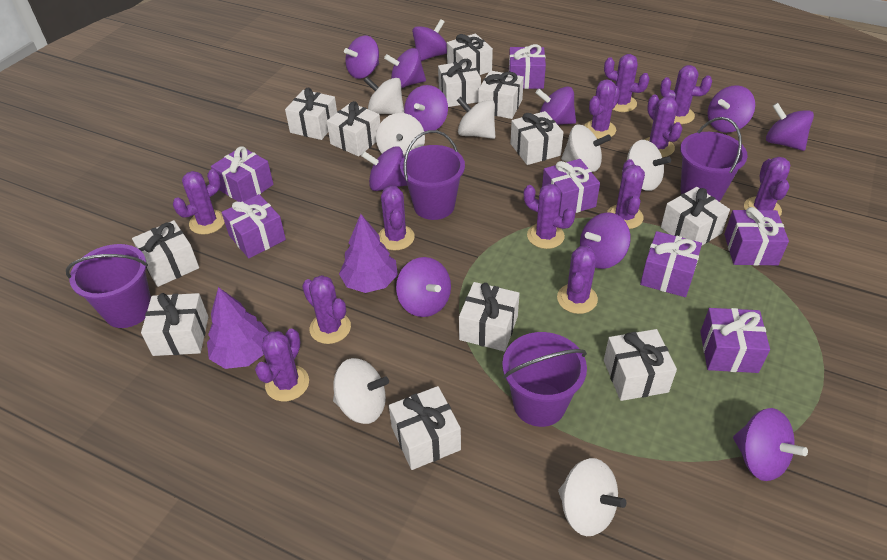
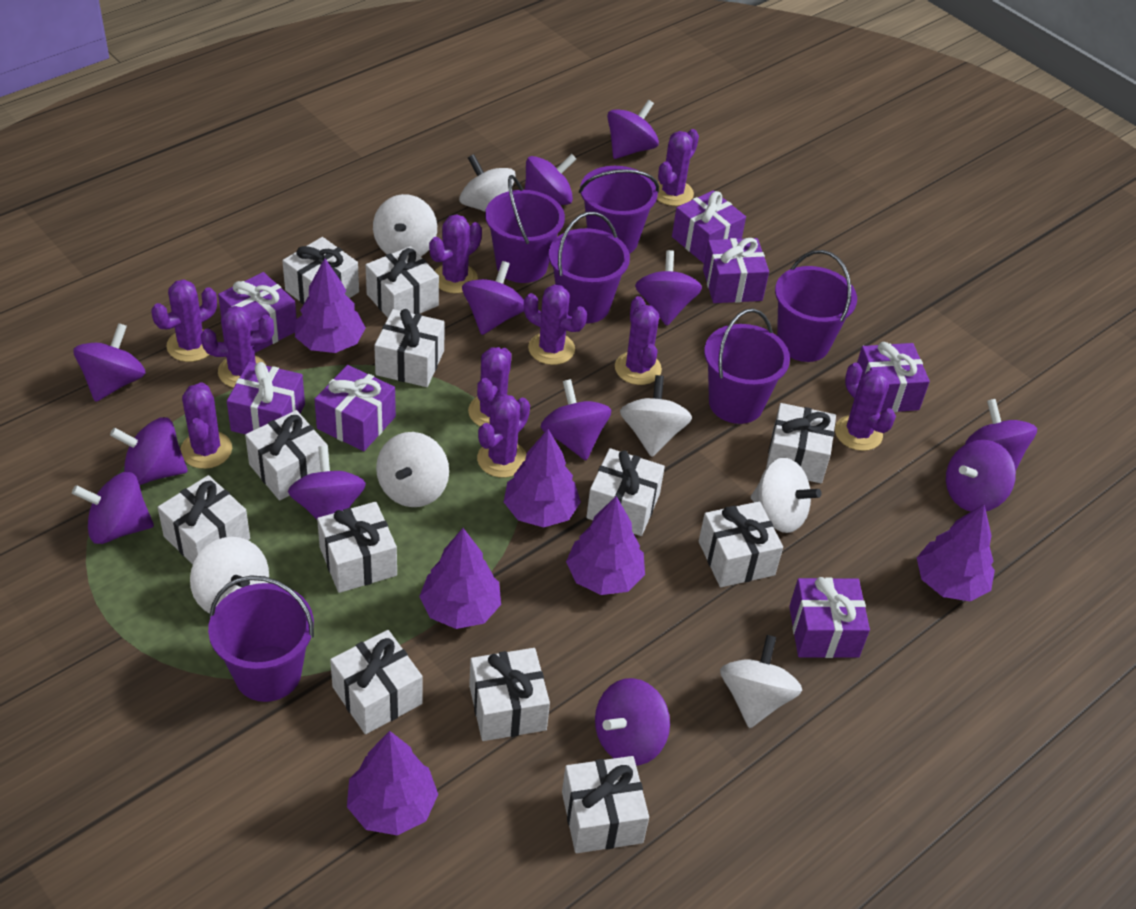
purple bucket: [66,244,151,328] [400,130,465,220] [502,332,587,427] [680,117,748,202] = 4 -> [208,575,314,702] [485,175,565,283] [548,212,630,323] [579,166,659,254] [704,309,790,424] [775,250,857,362] = 6
purple cactus: [173,169,225,234] [255,328,309,402] [302,275,351,344] [378,186,415,250] [524,184,575,249] [557,246,598,314] [584,79,620,139] [604,54,650,112] [607,159,645,229] [644,94,682,157] [660,65,712,124] [744,157,791,216] = 12 -> [151,279,217,362] [180,382,232,469] [201,306,274,388] [429,214,482,293] [468,347,511,426] [477,394,530,478] [524,284,587,365] [615,296,662,385] [657,129,699,206] [835,363,896,451] = 10
purple spinning top: [344,35,379,79] [361,146,407,191] [384,48,426,88] [396,257,451,317] [404,85,448,132] [412,19,447,61] [535,86,576,125] [580,212,631,269] [708,85,755,133] [733,408,808,481] [766,103,814,151] = 11 -> [72,472,154,544] [73,323,146,402] [110,417,188,485] [288,446,366,519] [462,261,524,335] [525,154,576,205] [541,379,611,460] [595,678,670,765] [607,100,659,159] [635,250,702,326] [946,440,1016,512] [965,399,1037,471] = 12
purple tree: [207,287,269,369] [339,214,398,293] = 2 -> [295,258,366,353] [347,731,438,835] [419,528,501,629] [504,429,581,528] [566,496,645,595] [917,504,995,602] = 6

